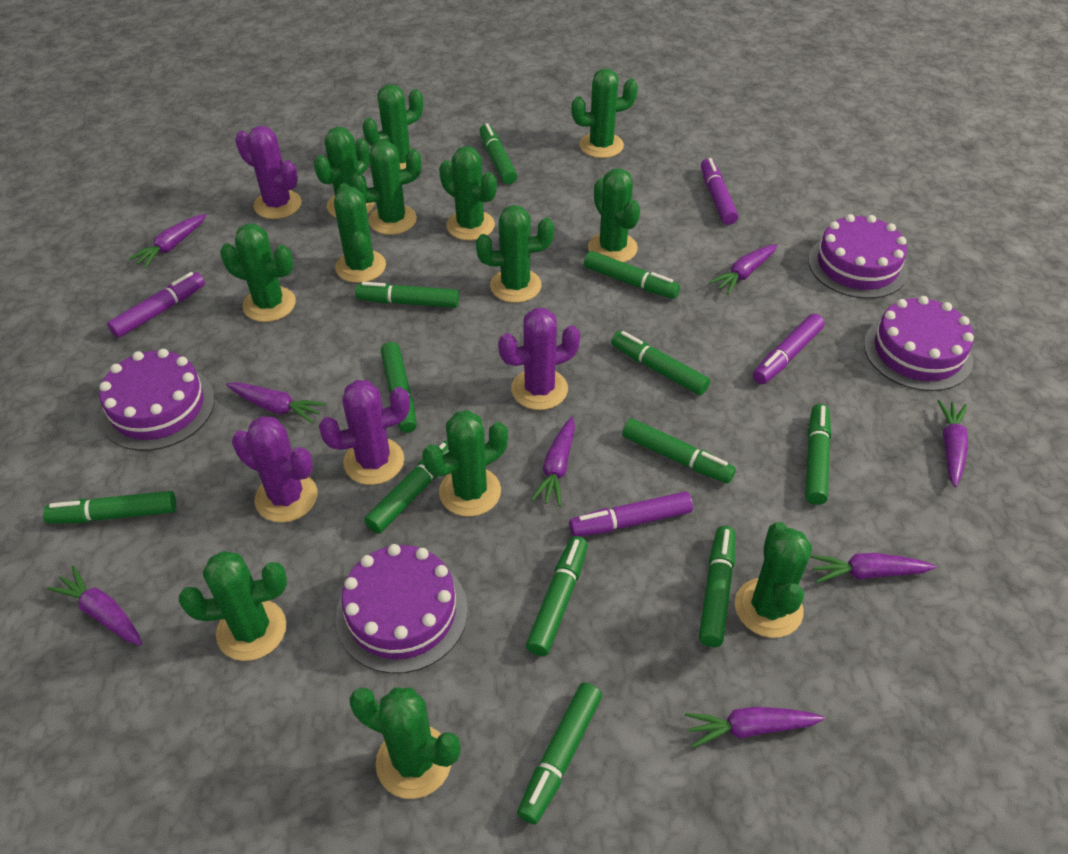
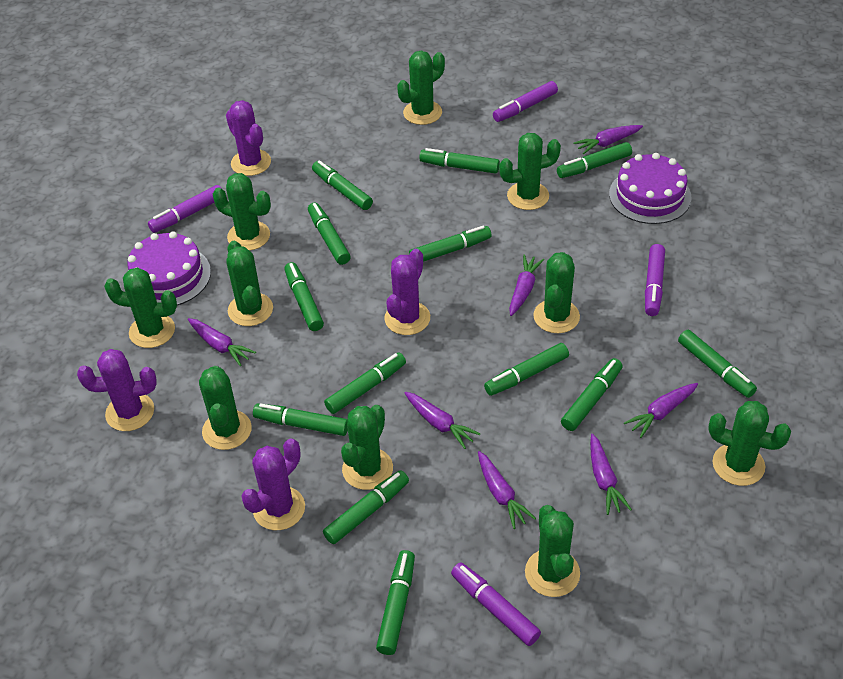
green cactus: [179,551,287,661] [220,224,296,322] [314,127,374,218] [334,183,386,283] [349,687,461,799] [350,141,422,235] [362,84,423,170] [422,410,508,517] [439,146,497,241] [476,205,554,303] [571,68,638,158] [588,168,640,262] [735,522,812,638] = 13 -> [104,267,177,348] [199,366,252,450] [213,173,271,251] [226,241,273,326] [341,405,393,490] [397,51,445,125] [499,133,561,210] [525,505,580,597] [533,252,580,333] [708,401,791,486] = 10
green marker: [43,491,176,524] [355,282,459,308] [364,441,449,534] [381,342,417,433] [480,123,517,184] [517,683,602,824] [526,536,588,656] [584,251,680,299] [611,331,710,395] [622,418,736,483] [699,526,736,647] [805,404,831,505] = 12 -> [253,403,348,436] [284,262,324,331] [308,203,351,265] [312,160,373,210] [323,470,409,544] [324,352,406,414] [376,550,415,655] [409,225,492,262] [419,148,500,173] [484,343,569,396] [557,142,632,178] [561,358,623,431] [678,330,757,398] = 13
purple cake: [99,349,215,451] [336,544,468,674] [808,214,908,299] [864,296,974,391] = 4 -> [127,231,211,305] [609,153,692,224] = 2
purple carrot: [47,566,142,645] [128,214,206,268] [226,382,326,424] [531,417,575,507] [685,707,825,748] [709,244,777,295] [810,553,936,583] [938,400,968,487] = 8 -> [188,318,256,367] [404,392,480,449] [478,451,536,529] [509,255,544,316] [573,125,643,155] [590,434,632,515] [624,383,698,438] = 7

